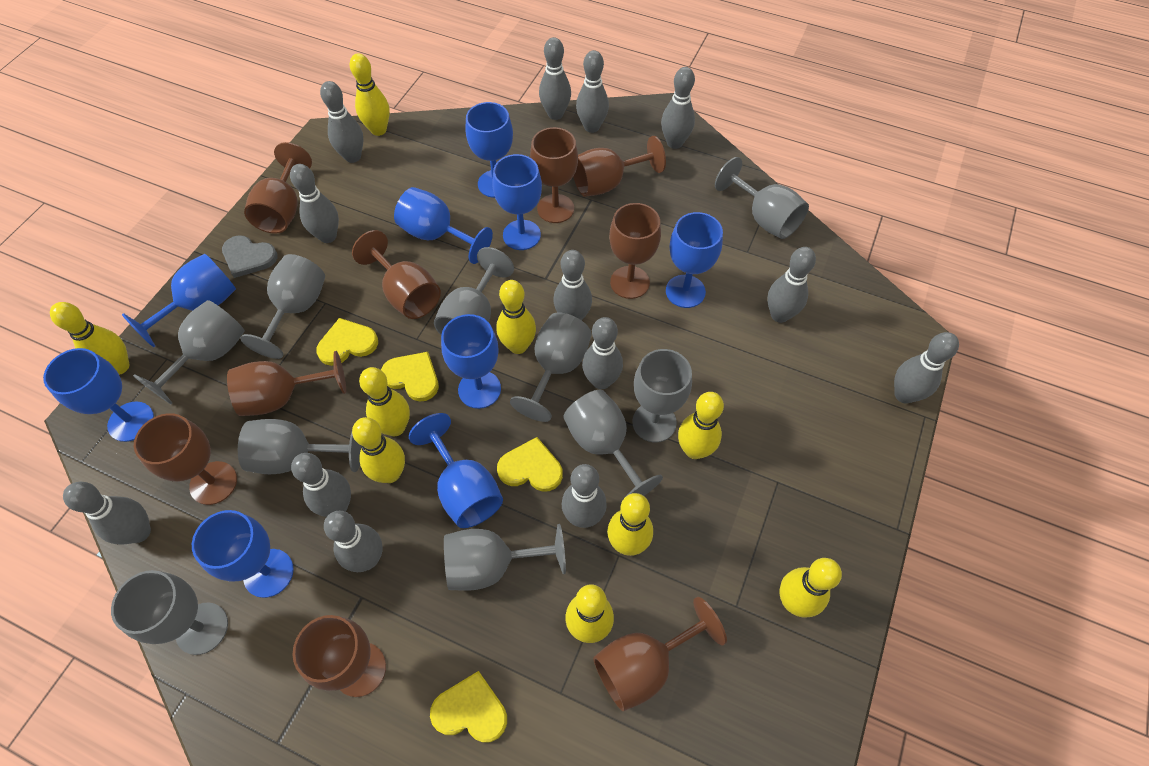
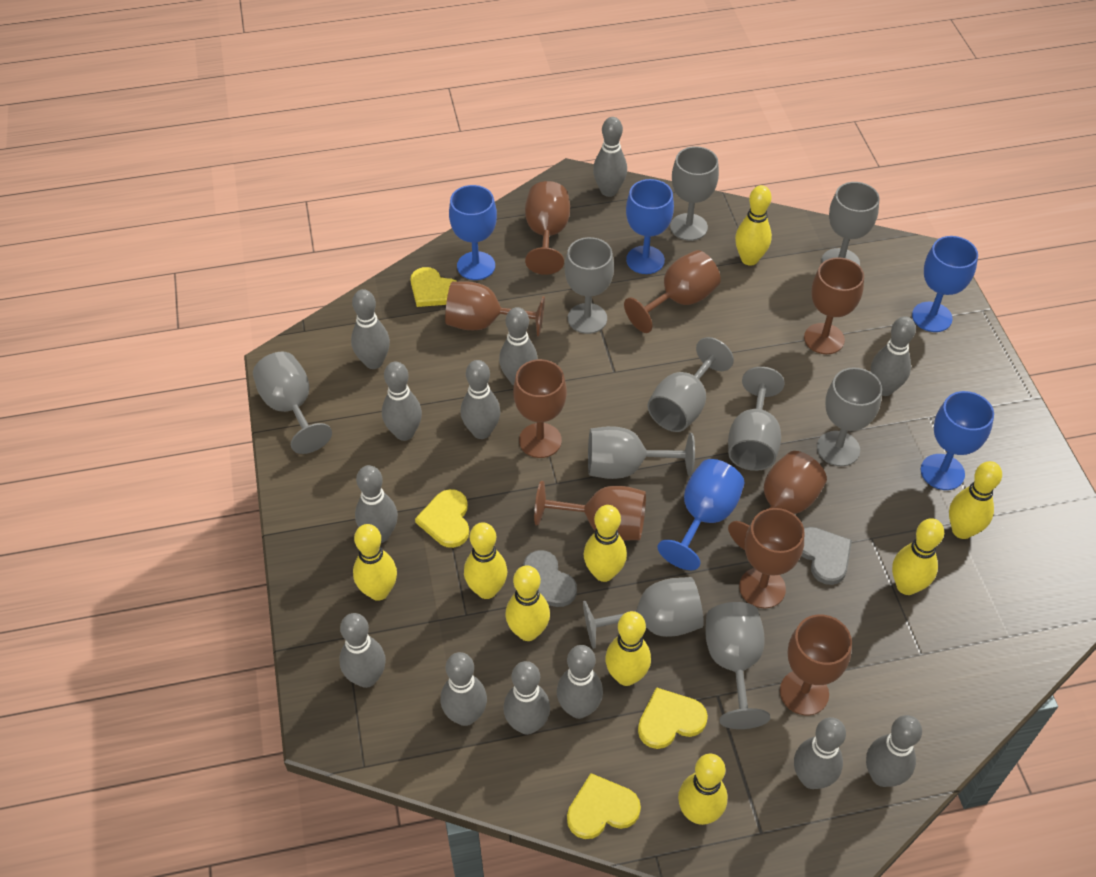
blue goblet: [43,348,154,442] [122,254,236,347] [192,510,294,598] [394,187,493,264] [409,413,503,528] [441,314,501,409] [465,102,513,198] [492,154,542,250] [666,212,723,308] = 9 -> [449,185,497,280] [626,179,674,274] [657,459,745,570] [912,236,978,332] [920,391,994,490] = 5
grey heart: [222,235,278,278] = 1 -> [523,550,577,607] [801,527,852,585] = 2

